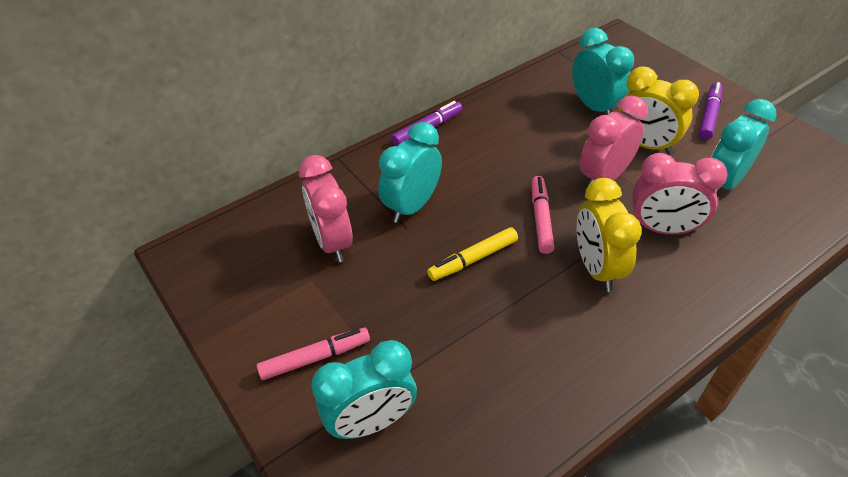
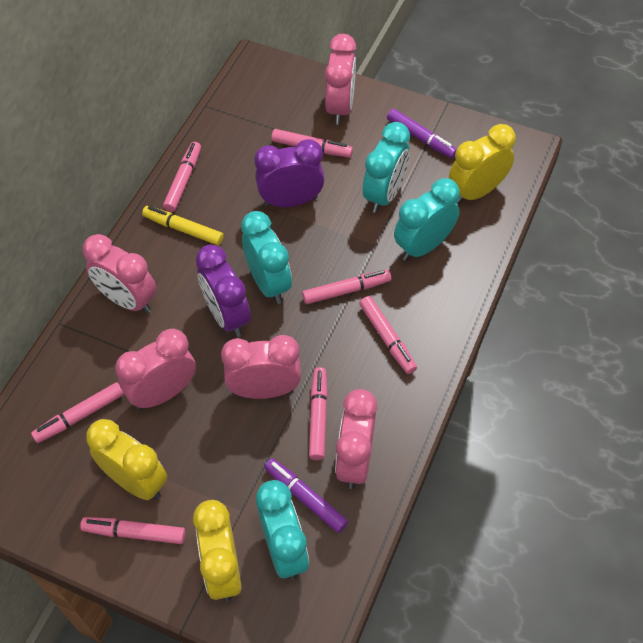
pink clock: [299,155,353,262] [579,96,648,189] [632,153,727,235] = 3 -> [83,234,156,313] [115,329,196,409] [221,335,301,399] [325,34,356,125] [335,389,378,489] = 5
pink marker: [257,328,370,380] [532,176,554,254] = 2 -> [31,382,124,443] [80,517,186,544] [163,142,201,212] [271,129,353,158] [302,270,391,304] [309,367,328,460] [359,296,417,374] = 7
purple clock: none = 0 -> [196,245,251,337] [255,139,325,207] = 2
yellow clock: [577,178,642,292] [618,67,699,155] = 2 -> [86,419,167,500] [193,500,241,601] [449,124,516,204] = 3

